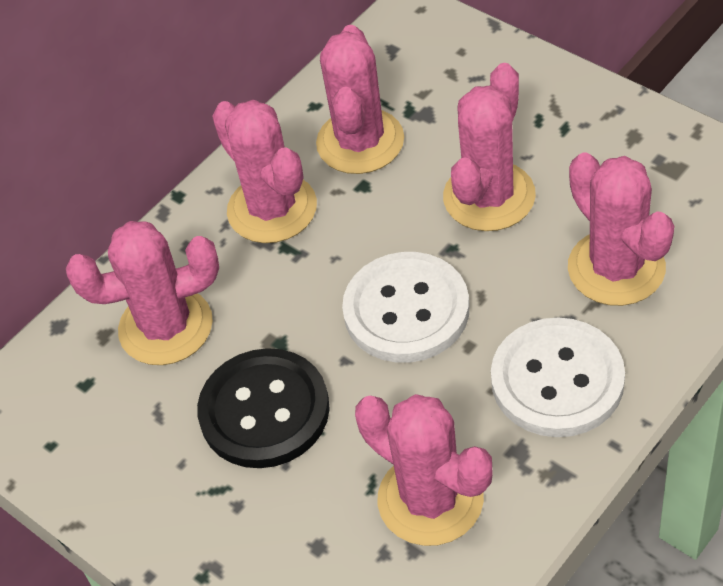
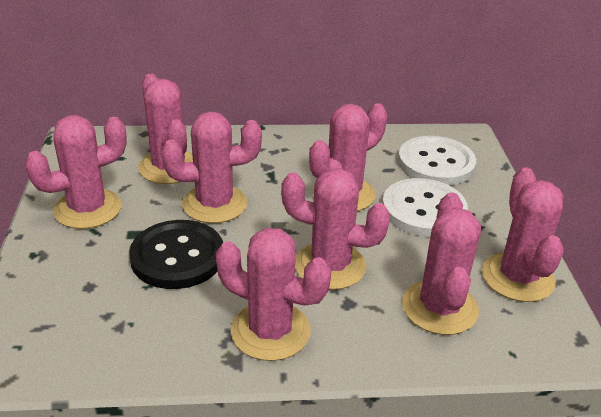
pink cactus: [66,221,219,365] [212,100,317,243] [316,25,404,174] [355,394,492,546] [443,63,536,231] [568,153,674,306] = 6 -> [25,115,127,229] [138,73,193,184] [161,112,262,223] [216,228,331,361] [281,169,390,290] [309,103,387,211] [402,193,481,335] [482,167,564,302] = 8

